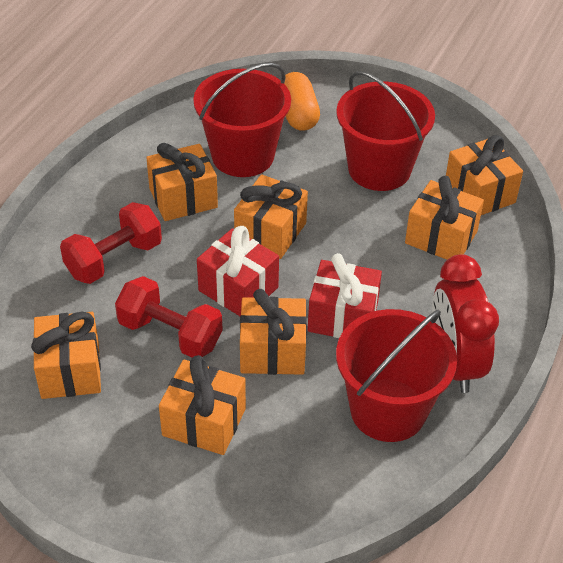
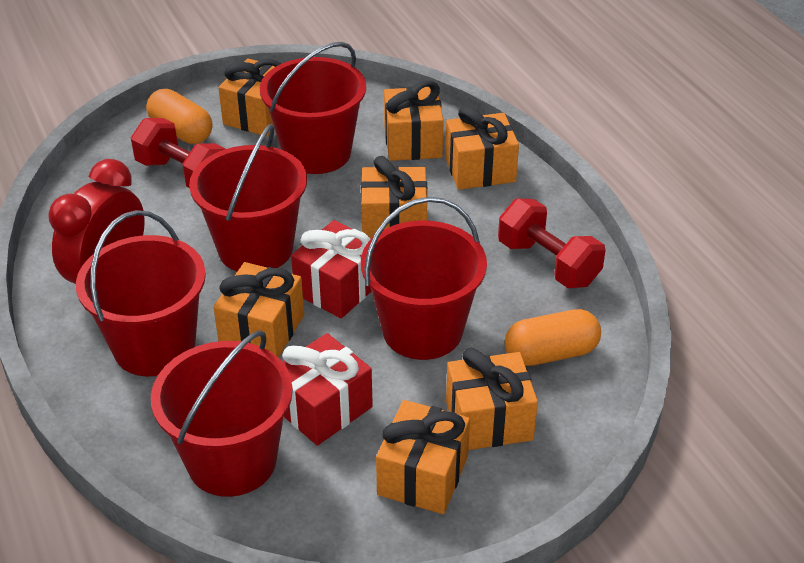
orange capsule: [284,72,320,131] = 1 -> [146,89,212,144] [505,309,601,366] = 2
red bucket: [193,63,291,177] [336,71,435,191] [336,309,457,442] = 3 -> [76,210,206,376] [151,330,293,497] [189,124,307,271] [260,42,366,174] [361,197,487,360] = 5

